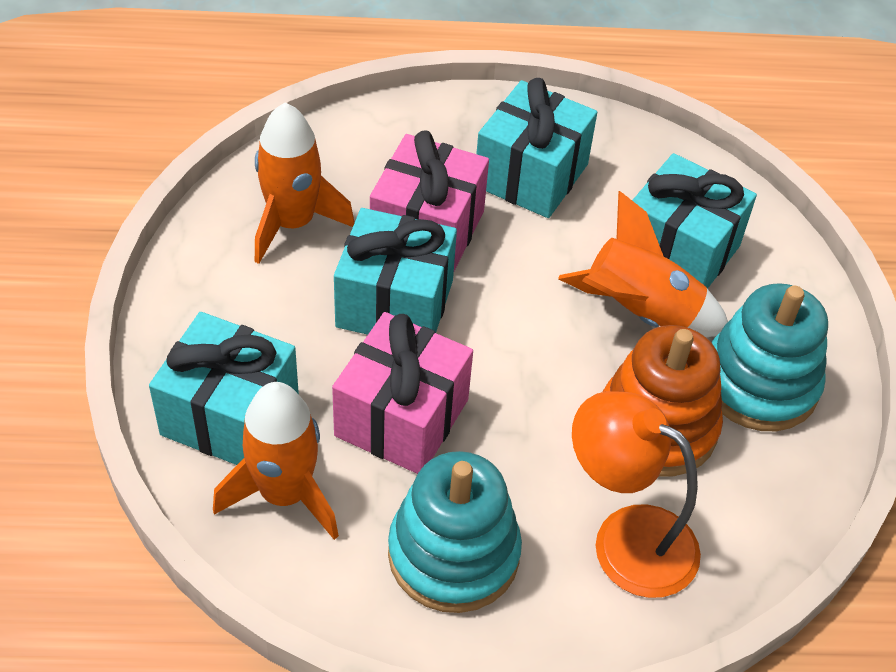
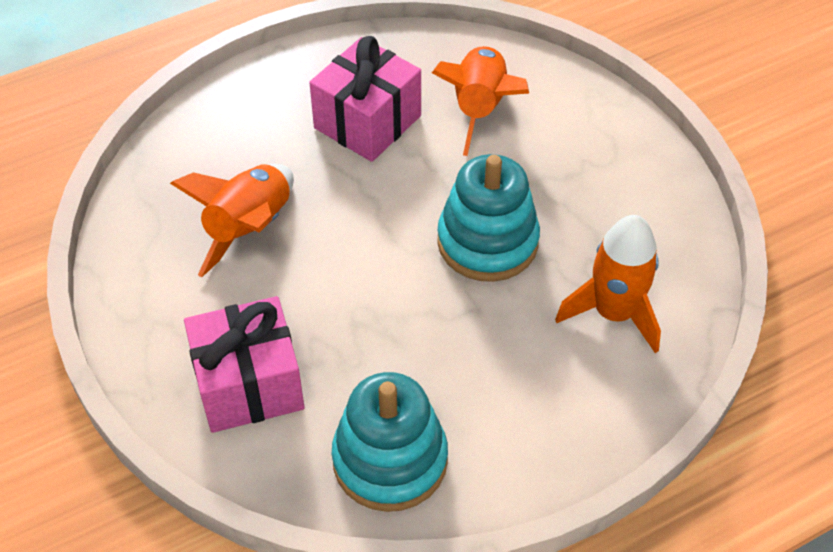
orange lamp: [572,391,701,598] = 1 -> none = 0
orange stacking toy: [603,325,723,477] = 1 -> none = 0
turquoise gift: [149,312,299,465] [334,208,457,335] [476,78,597,218] [632,153,757,289] = 4 -> none = 0

